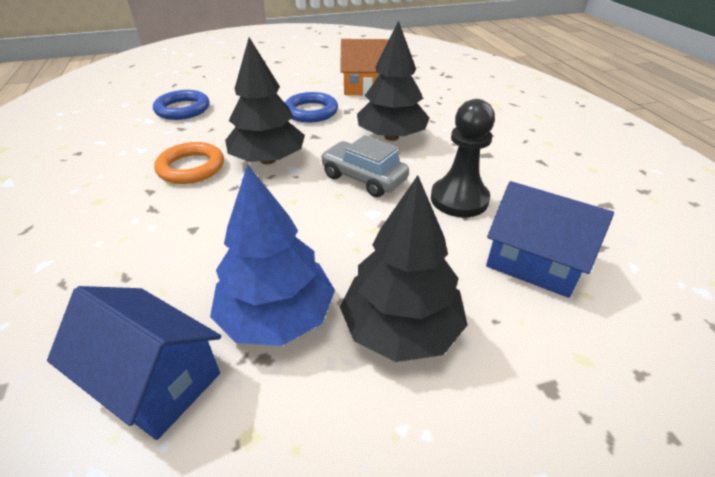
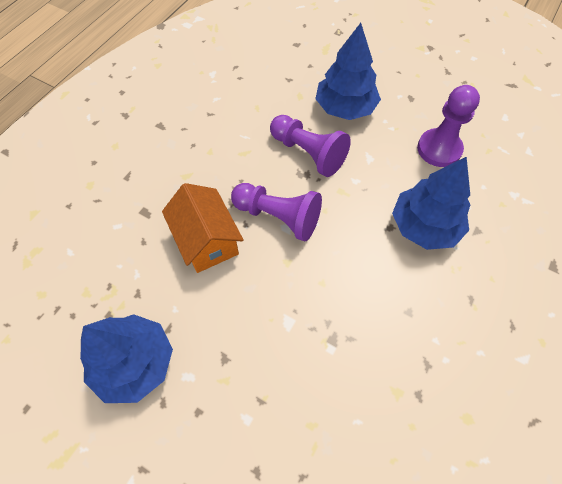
black pawn: [431,99,495,217] = 1 -> none = 0
black tree: [225,37,305,164] [340,175,468,362] [357,20,429,141] = 3 -> none = 0
blue house: [47,286,221,440] [486,181,614,298] = 2 -> none = 0
blue ring: [153,90,210,120] [285,92,338,123] = 2 -> none = 0
blue tree: [210,164,335,346] = 1 -> [80,314,173,403] [315,23,381,120] [392,157,471,250] = 3
grey car: [321,135,409,197] = 1 -> none = 0
orange ring: [154,142,224,184] = 1 -> none = 0
purple pawn: none = 0 -> [231,183,322,241] [270,115,351,177] [417,85,480,167] = 3

